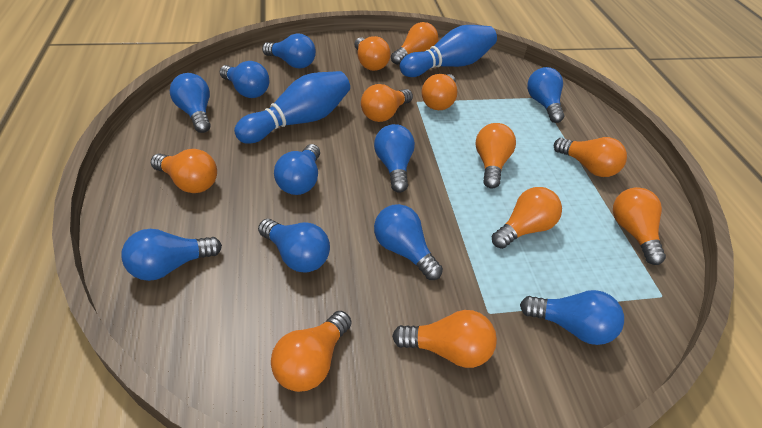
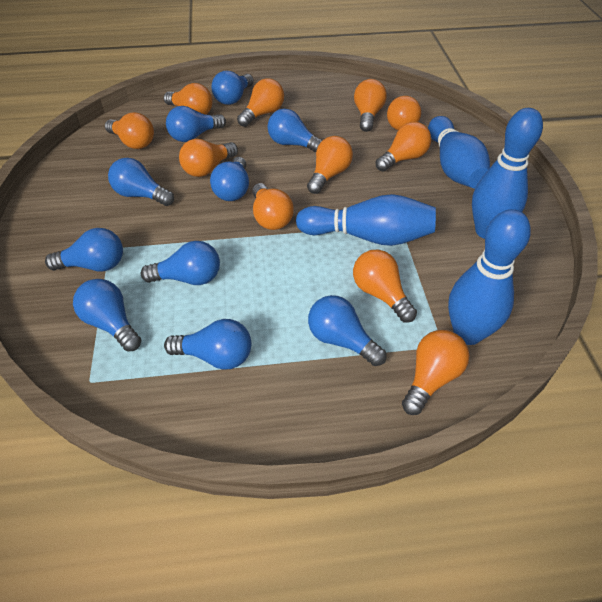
blue bowling pin: [234,71,350,144] [400,25,497,77] = 2 -> [296,194,436,246] [428,116,490,189] [448,209,531,345] [472,108,543,239] = 4

